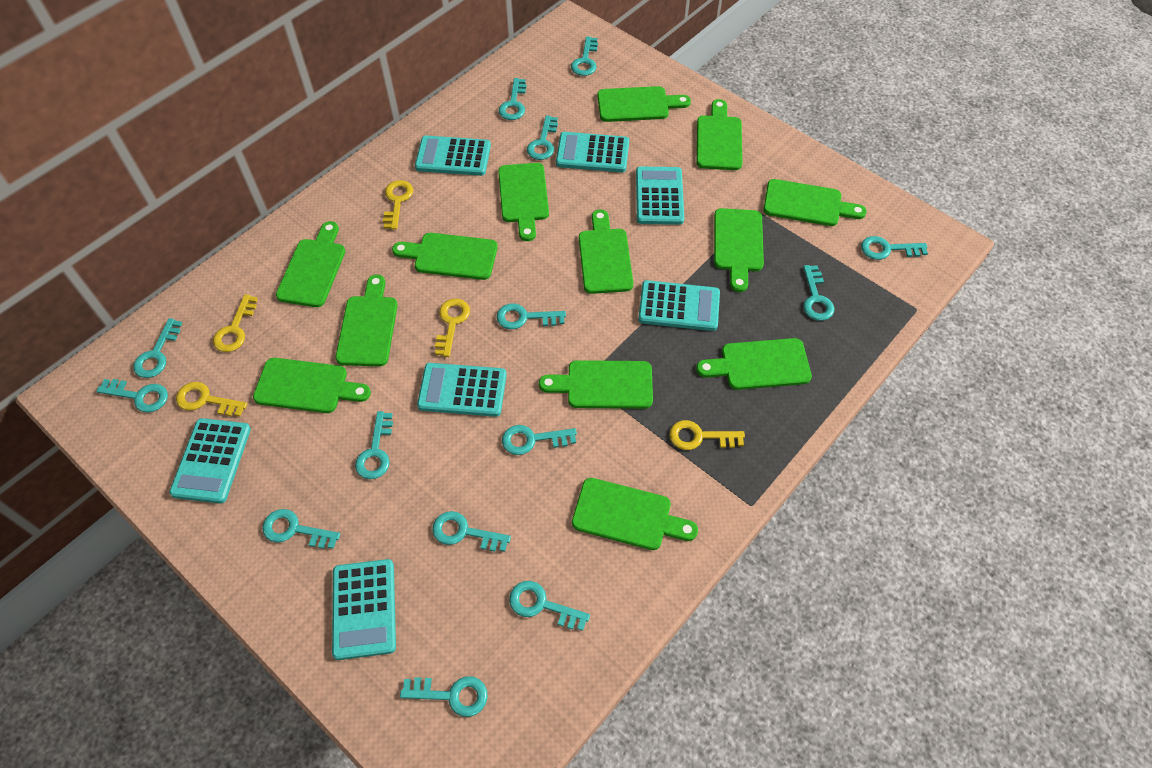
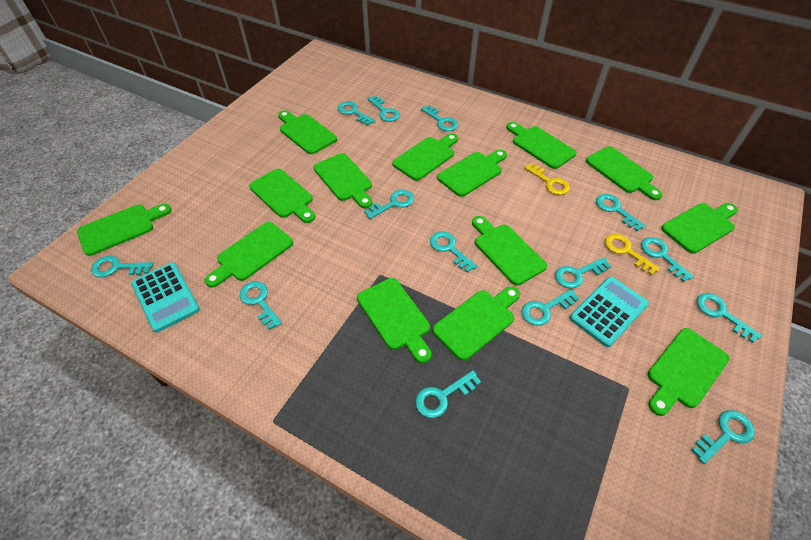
green cutting board: [253,358,371,413] [276,221,345,307] [336,274,398,366] [392,233,498,280] [498,163,549,241] [539,360,653,409] [572,478,698,550] [579,210,633,294] [598,86,691,122] [696,338,812,390] [697,99,742,170] [714,208,764,292] [763,179,867,226] = 13 -> [77,204,172,256] [205,222,293,288] [249,169,315,223] [278,111,337,154] [313,153,373,209] [357,278,432,363] [392,133,458,181] [433,286,520,361] [437,150,507,197] [472,216,547,285] [506,122,576,169] [586,147,662,200] [648,328,729,416] [661,203,738,254] = 14
turquoise calculator: [169,418,251,503] [332,559,396,660] [415,136,491,176] [417,363,507,417] [556,132,629,172] [636,167,684,225] [638,280,720,331] = 7 -> [131,262,200,333] [570,277,649,347] = 2
yellow key: [176,382,247,416] [213,294,258,352] [383,180,413,230] [435,299,470,357] [669,420,745,450] = 5 -> [524,163,570,195] [605,234,660,275] = 2

